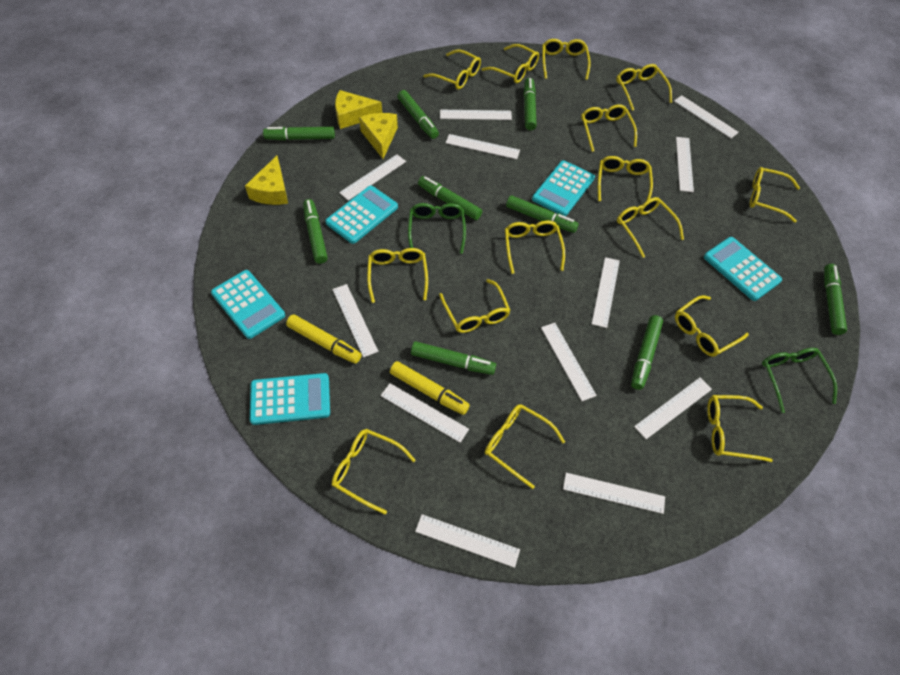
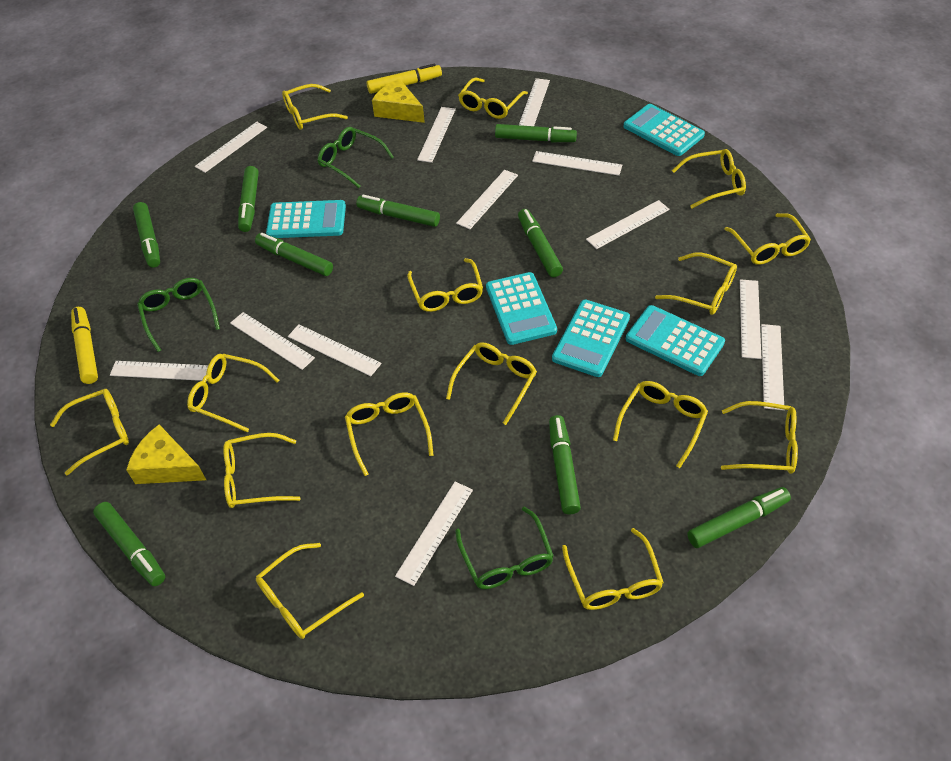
green glasses: [408,203,466,254] [762,348,837,413] = 2 -> [137,278,220,352] [317,127,394,188] [455,506,554,589] = 3
yellow cheese: [245,156,288,205] [335,90,382,129] [359,113,398,159] = 3 -> [126,425,206,484] [372,79,425,123] = 2

